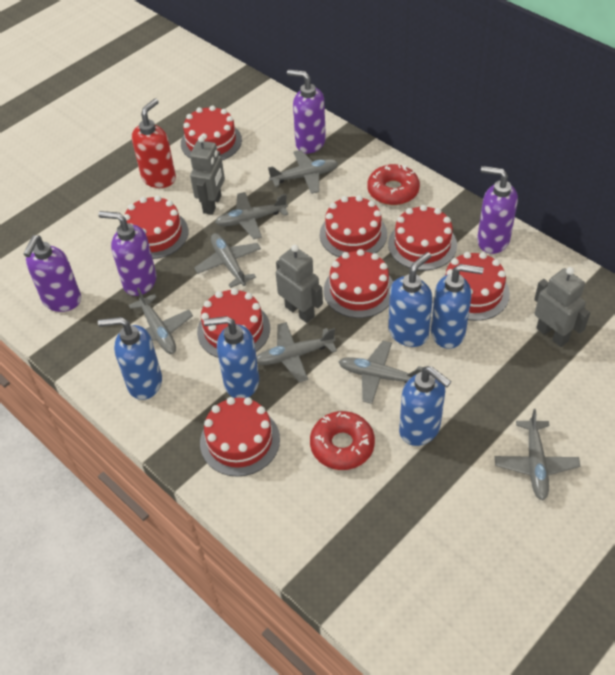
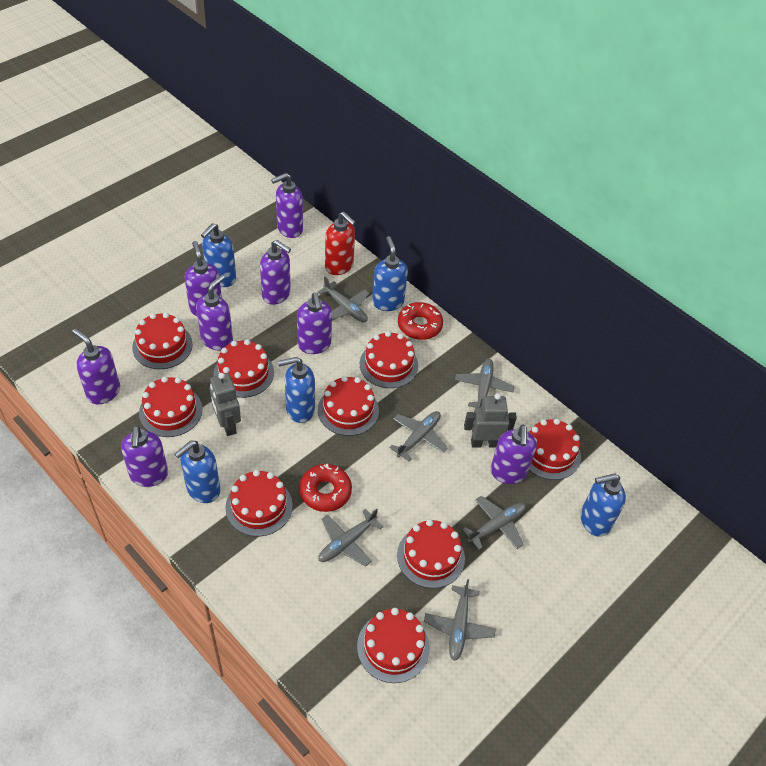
grey plane: [128,287,193,354] [194,233,261,288] [215,192,288,239] [256,322,337,382] [268,150,338,194] [339,341,423,404] [495,409,580,501] = 7 -> [318,277,370,323] [318,509,383,567] [389,411,448,462] [424,579,496,661] [455,359,515,408] [462,496,526,550] = 6
grey robot: [190,136,225,215] [276,245,323,323] [534,267,590,347] = 3 -> [210,373,241,436] [464,393,517,448] = 2
purple soap dispenser: [24,235,81,312] [98,211,157,296] [287,69,326,153] [477,166,518,254] = 4 -> [72,329,120,404] [121,426,168,487] [184,241,222,316] [196,275,233,351] [260,240,291,305] [271,173,303,238] [297,292,332,354] [490,425,537,484] = 8
red cake: [124,196,188,259] [181,105,242,160] [197,288,270,358] [200,397,280,477] [320,195,387,257] [324,249,393,318] [388,205,457,270] [440,252,510,321] = 8 -> [132,312,193,369] [139,376,202,437] [214,339,274,398] [225,470,293,537] [318,376,379,436] [357,608,430,683] [360,331,418,388] [397,519,465,588] [528,419,581,480] = 9

